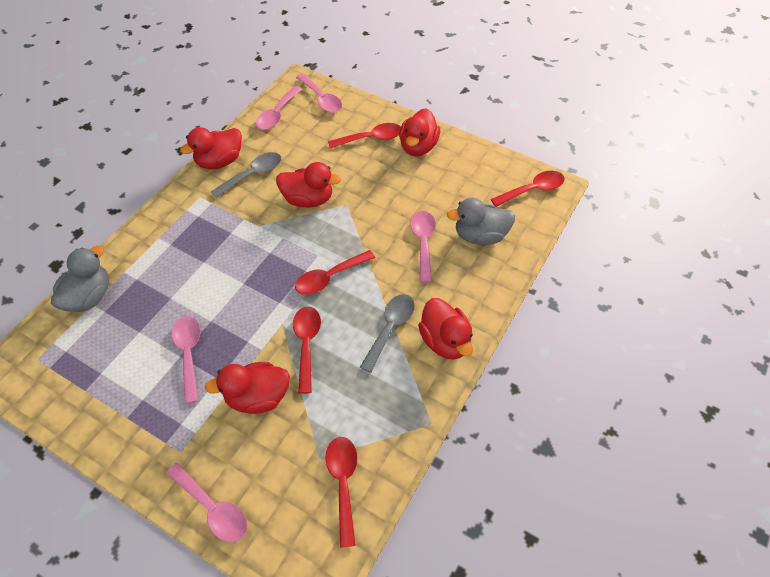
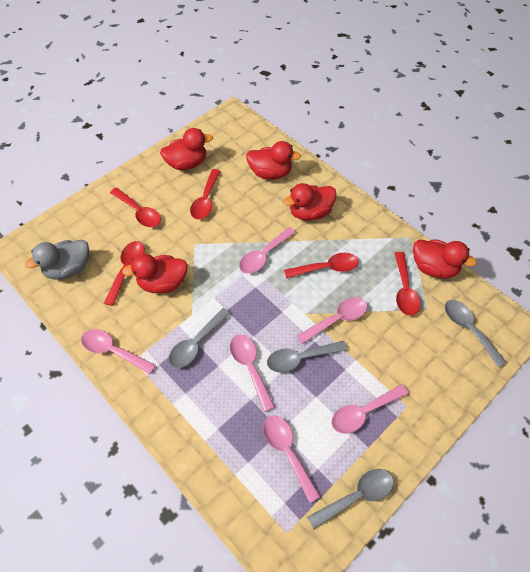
grey duck: [51,246,109,312] [447,198,515,245] = 2 -> [25,240,89,280] = 1
grey spoon: [211,152,281,198] [360,294,415,373] = 2 -> [168,308,231,368] [267,341,347,373] [307,469,394,529] [445,300,506,367] = 4
pink spoon: [166,463,248,542] [172,316,200,404] [256,86,302,130] [296,74,342,113] [410,211,436,283] = 5 -> [81,329,156,374] [230,335,275,412] [239,227,296,274] [263,416,320,503] [297,297,367,344] [331,384,408,434] = 6

